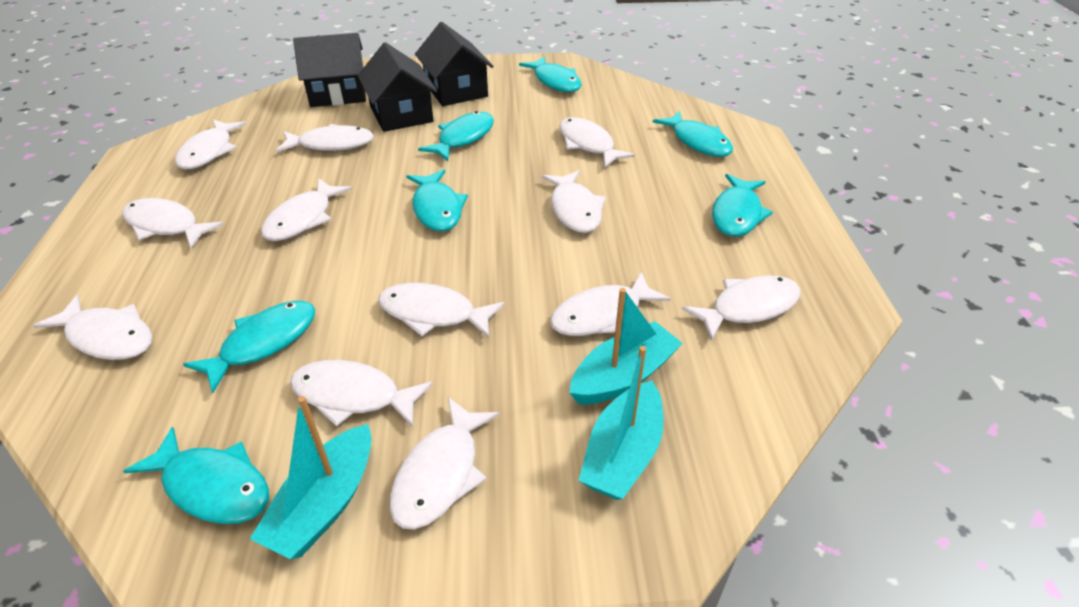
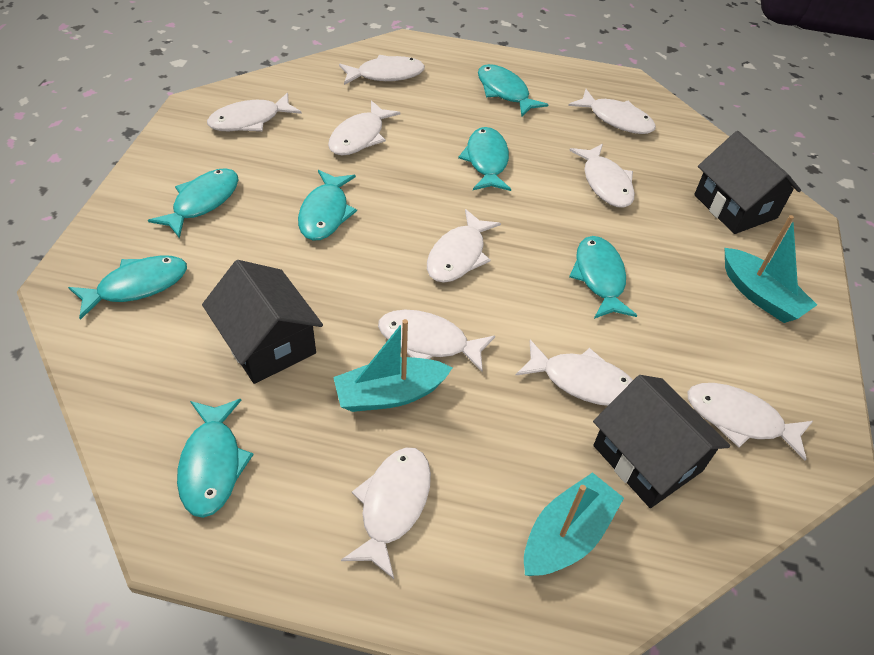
white fish: [33,295,152,360] [122,198,224,248] [175,119,247,170] [261,178,352,241] [276,124,374,152] [290,360,433,427] [378,283,505,338] [390,397,500,529] [542,170,606,233] [550,272,671,336] [559,117,635,167] [682,275,800,341] = 12 -> [207,92,302,131] [328,100,401,155] [339,55,425,85] [341,447,431,579] [378,310,495,372] [427,209,501,283] [515,340,633,406] [568,89,656,134] [569,143,635,208] [688,383,813,461] = 10

